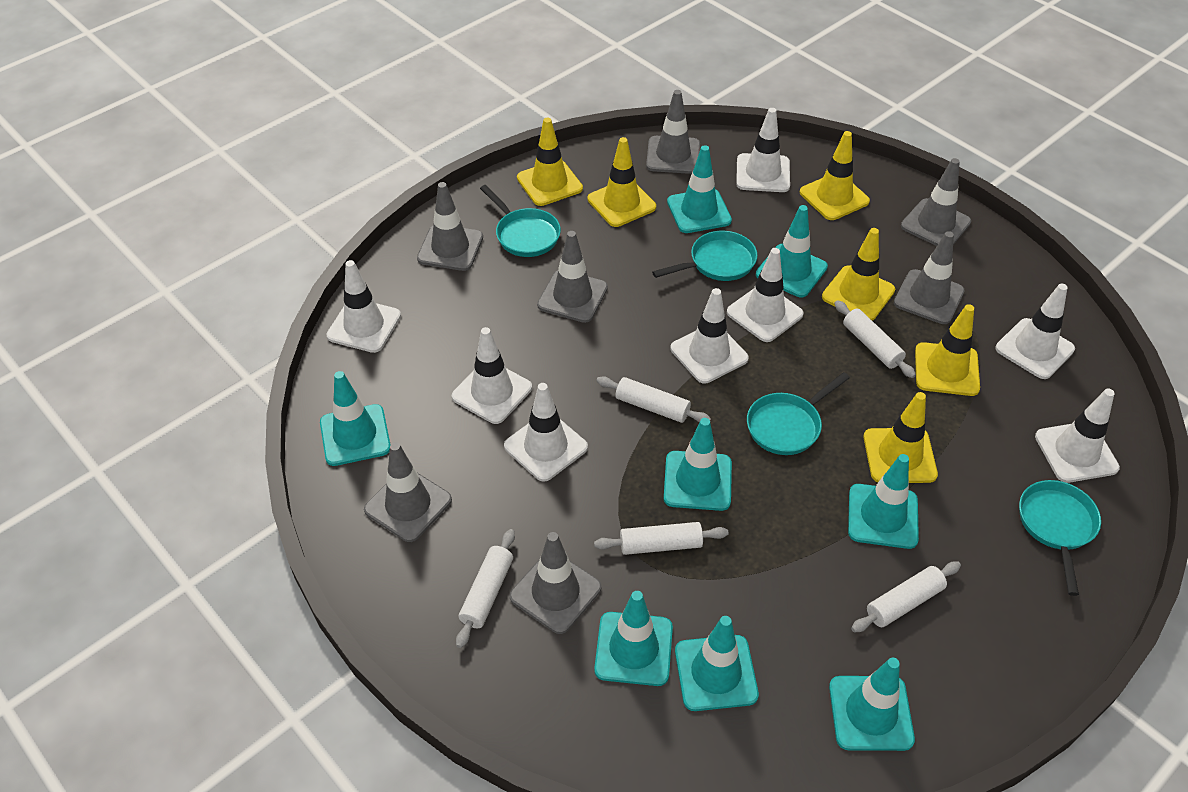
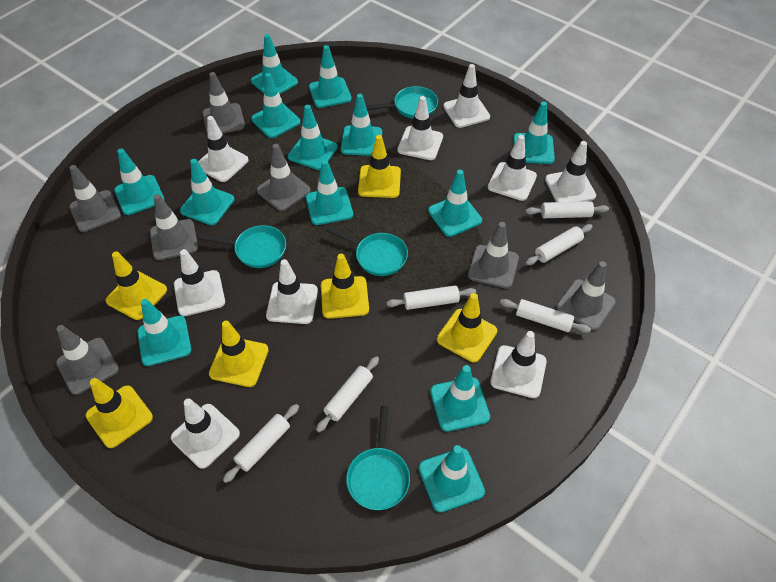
turquoise traffic cone: [320,371,391,466] [594,591,673,686] [664,418,732,511] [667,145,732,233] [675,616,759,711] [756,205,828,297] [829,657,915,751] [848,454,919,549] = 8 -> [114,148,164,215] [137,299,191,366] [180,159,234,225] [251,34,298,94] [251,73,300,138] [288,105,338,170] [306,160,353,225] [309,45,352,108] [341,94,382,156] [419,445,485,513] [428,170,482,237] [430,365,490,432] [513,102,555,164] = 13
white rolling pin: [456,529,515,648] [594,522,728,555] [597,376,711,423] [834,300,916,378] [851,561,961,632] = 5 -> [223,404,299,483] [316,356,379,432] [387,285,476,310] [500,299,591,333] [526,201,609,218] [526,224,593,265] = 6
white traffic cone: [326,260,401,353] [452,327,532,424] [504,383,588,482] [670,288,749,384] [727,248,804,342] [736,108,790,192] [996,284,1075,379] [1035,389,1120,483] = 8 -> [171,398,240,469] [174,249,225,316] [198,116,249,182] [266,259,318,324] [397,96,443,160] [443,64,490,128] [488,135,537,201] [490,331,547,398] [545,141,596,202] = 9

